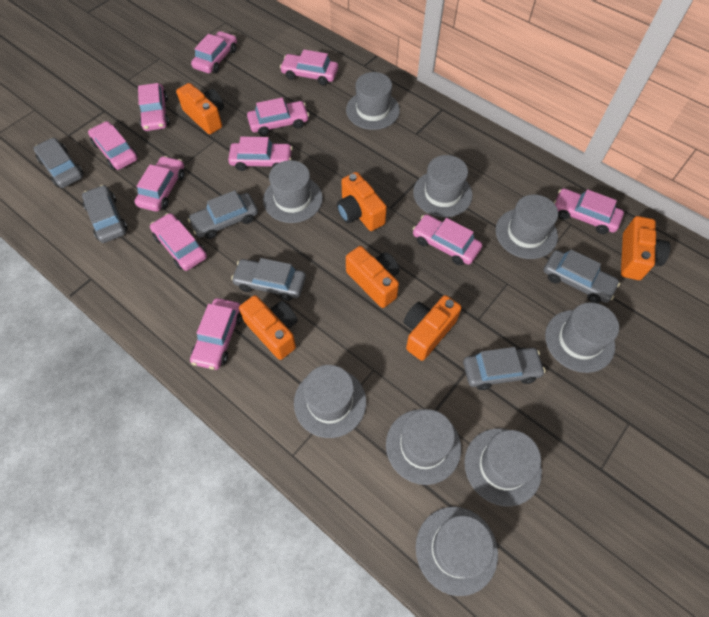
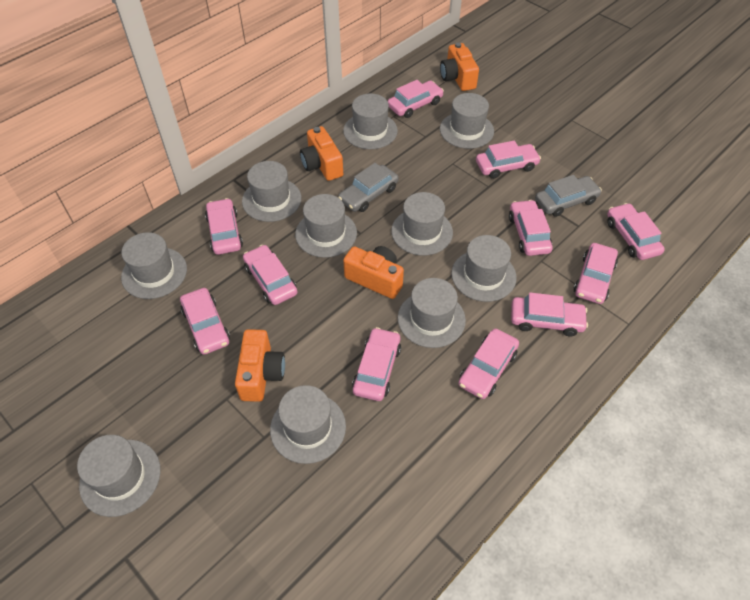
grey car: [33,138,84,188] [82,185,128,243] [188,190,258,239] [231,258,306,301] [463,347,545,390] [544,249,620,303] = 6 -> [338,163,399,212] [535,175,602,217] = 2
grey hat: [263,160,323,223] [294,365,366,438] [346,72,400,130] [386,409,461,485] [413,155,473,217] [416,507,498,596] [464,428,542,507] [496,195,558,259] [545,302,619,373] = 9 -> [77,435,161,517] [121,232,187,299] [242,161,301,222] [270,385,346,464] [295,194,357,258] [343,93,398,149] [391,192,453,256] [398,278,466,348] [440,93,494,149] [451,235,517,302] = 10
orange camera: [176,83,224,134] [239,295,298,360] [337,172,387,231] [346,246,400,308] [404,295,462,361] [621,216,671,280] = 6 -> [235,329,285,402] [300,126,343,181] [343,246,404,299] [440,43,479,91] = 4

